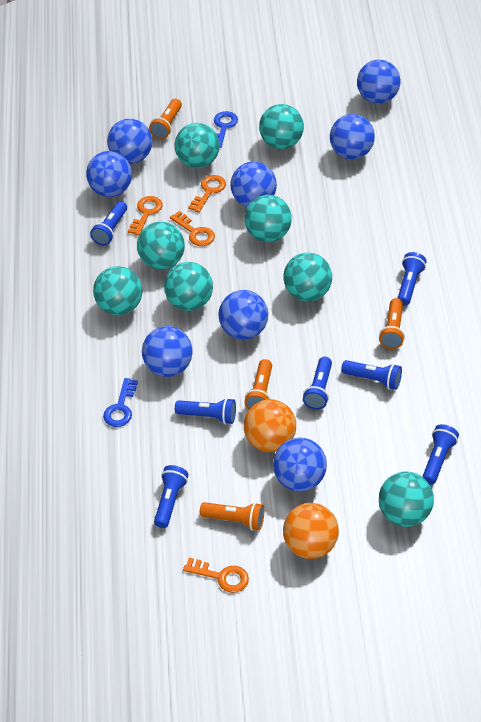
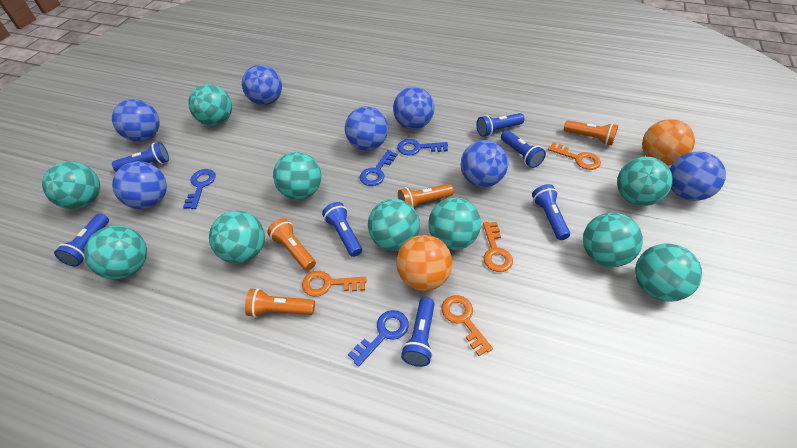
blue ball: [86,151,132,197] [107,119,152,164] [142,326,193,377] [219,290,268,340] [230,162,277,207] [273,438,327,492] [330,114,375,160] [357,60,400,104] = 8 -> [112,99,159,142] [112,161,167,209] [242,65,282,105] [345,106,388,151] [393,87,434,129] [461,140,508,187] [670,152,726,201] = 7
blue key: [103,378,138,427] [214,111,238,148] = 2 -> [183,169,216,209] [348,310,409,367] [360,150,398,186] [397,139,448,156] = 4
turquoise ball: [93,266,142,315] [137,222,185,269] [164,262,213,311] [175,123,220,168] [245,195,292,242] [259,104,304,149] [283,253,332,301] [379,472,434,527] = 8 -> [42,162,100,209] [84,225,147,279] [188,84,232,126] [209,211,265,263] [273,152,322,200] [368,199,420,251] [429,197,481,250] [583,212,643,267] [617,157,673,206] [635,244,702,302] = 10

